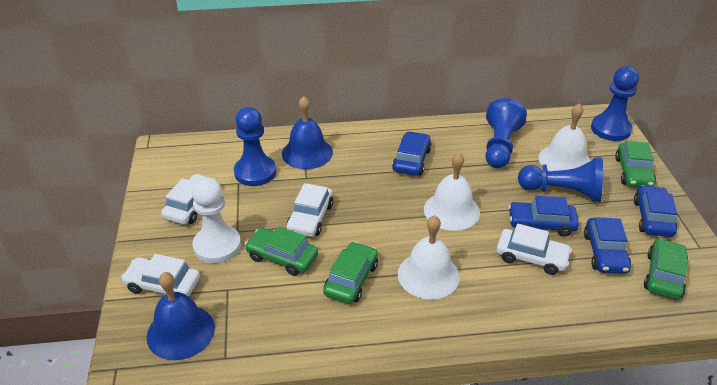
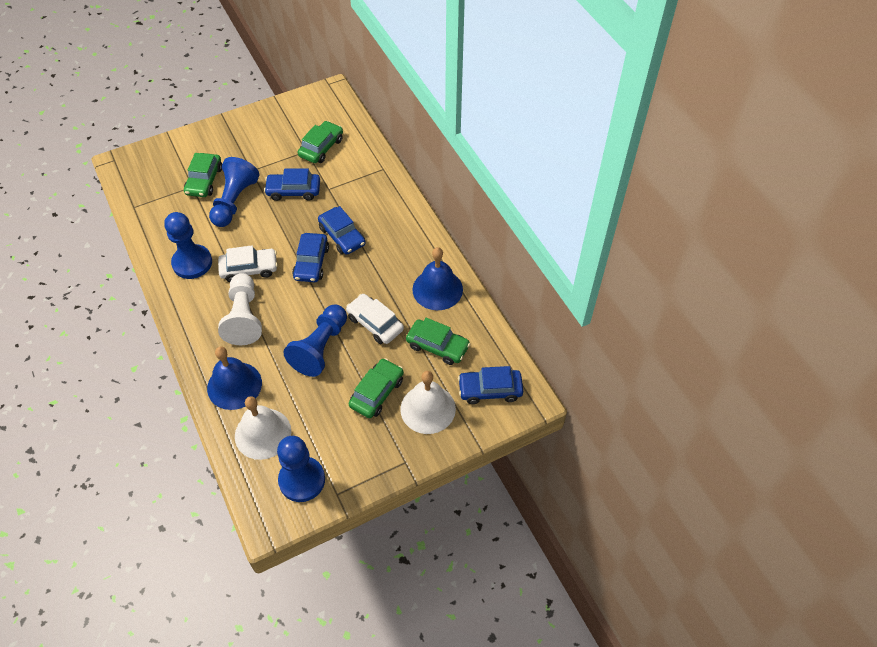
white bell: [398,215,460,299] [424,152,480,231] [538,103,591,171] = 3 -> [235,396,291,460] [400,371,456,434] = 2
white car: [121,254,200,296] [161,174,217,225] [286,183,333,237] [497,224,572,275] = 4 -> [218,245,278,282] [346,294,404,344] = 2

